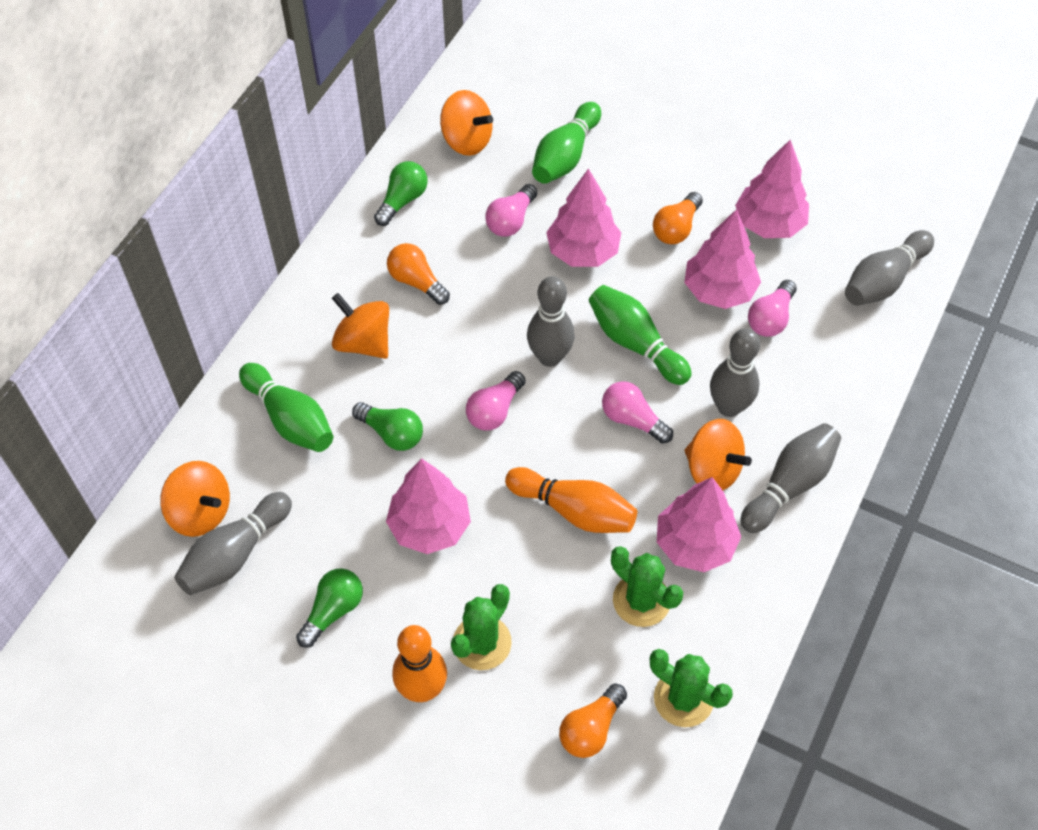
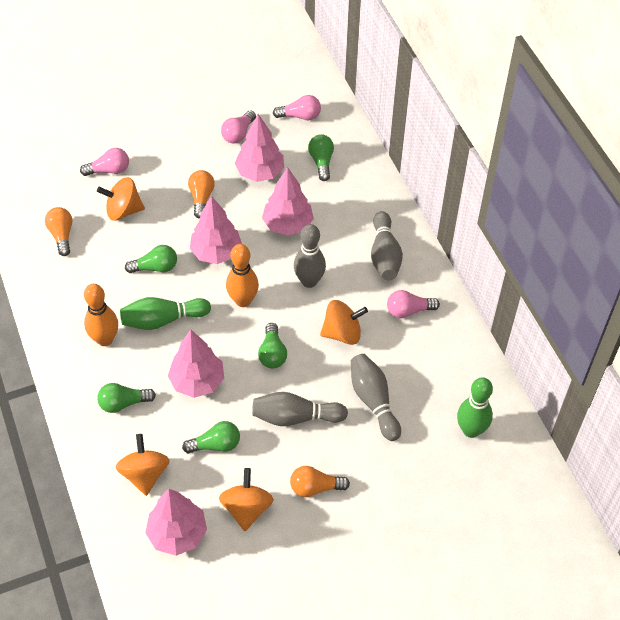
green bowling pin: [239,363,333,452] [532,102,601,184] [589,285,692,385] = 3 -> [120,297,211,330] [457,377,493,438] = 2
green cactus: [451,584,512,670] [611,546,683,627] [650,649,733,727] = 3 -> none = 0
green light bulb: [296,568,363,648] [352,402,423,451] [374,161,428,226] = 3 -> [97,383,156,413] [125,245,177,273] [182,421,240,453] [258,323,287,369] [308,134,334,181] = 5
grey bowling pin: [174,492,292,595] [527,276,575,367] [710,328,760,417] [740,423,841,533] [845,230,934,306] = 5 -> [252,392,348,426] [294,224,326,288] [351,354,401,441] [371,211,403,280] = 4

